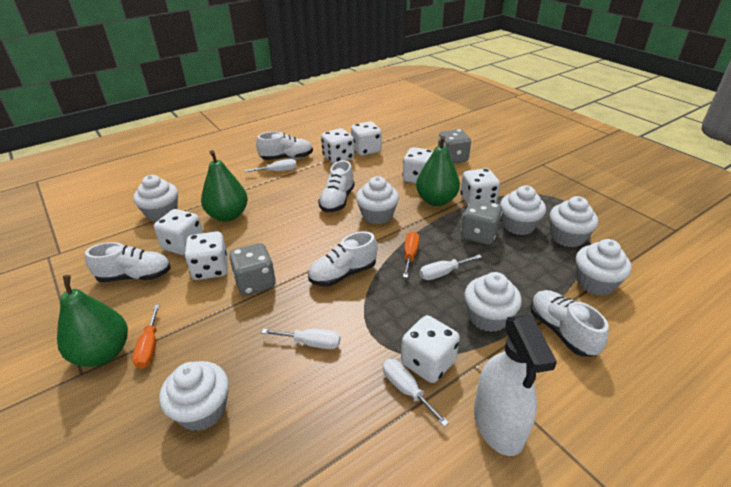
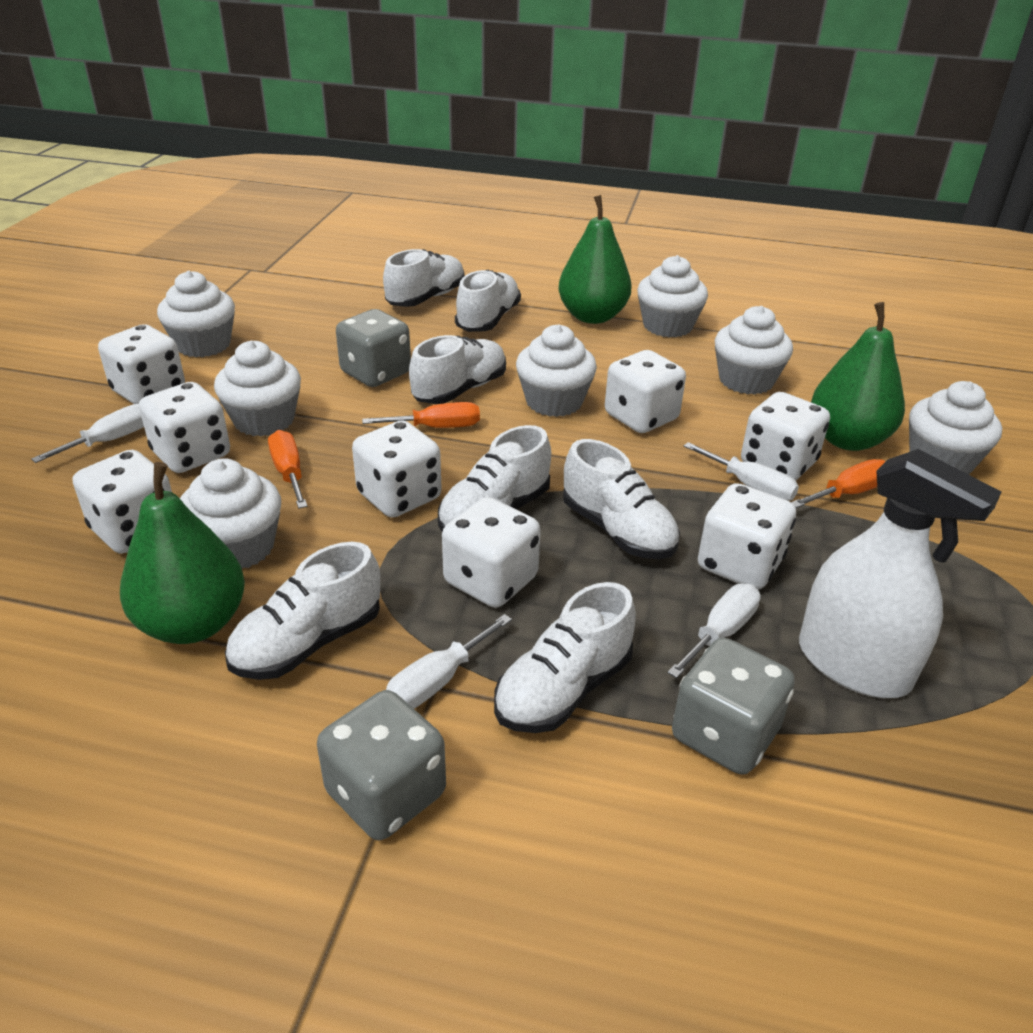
orange screwdriver: [132,305,160,369] [403,232,419,278] = 2 -> [268,430,308,509] [362,402,480,428] [791,459,886,508] = 3
white dice: [154,209,203,255] [184,231,228,280] [321,128,354,164] [351,121,382,156] [401,315,460,383] [402,147,433,183] [460,168,500,205] = 7 -> [73,450,172,554] [98,324,185,404] [139,382,230,473] [352,420,442,518] [442,497,541,608] [605,350,686,433] [698,483,796,590] [741,392,830,481] = 8
white shoe: [85,242,171,282] [256,132,313,160] [308,231,377,287] [318,160,355,212] [530,290,609,357] = 5 -> [225,542,380,680] [383,249,465,307] [409,335,506,404] [438,425,551,532] [455,270,521,332] [494,582,636,733] [563,439,680,559] = 7

